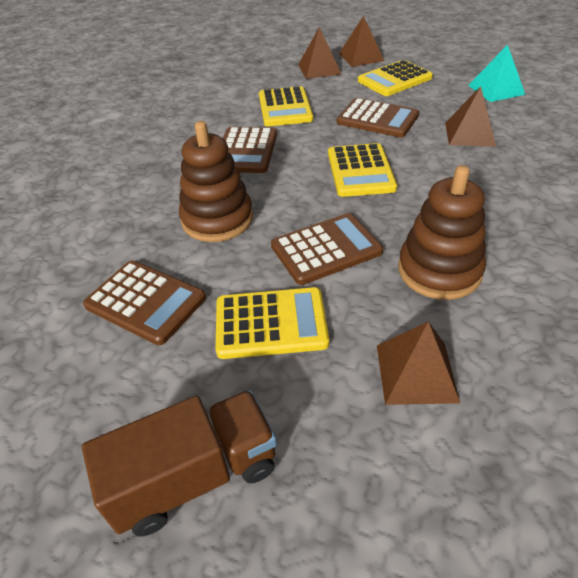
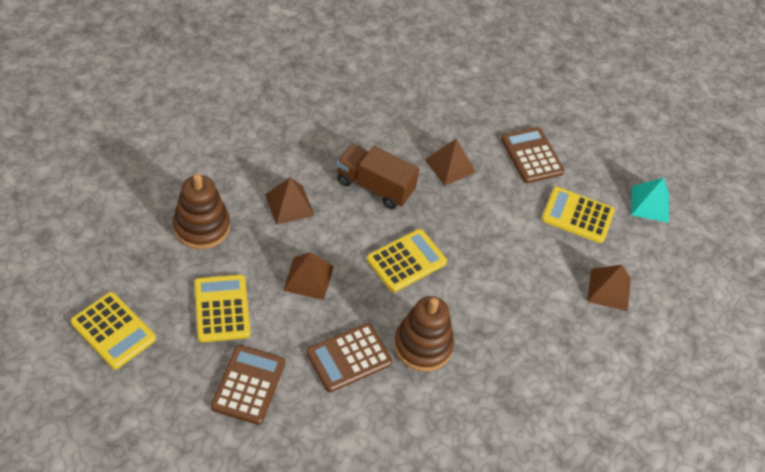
brown calculator: [83,261,206,345] [223,127,277,173] [271,213,383,285] [337,98,419,138] = 4 -> [211,345,285,425] [306,323,393,392] [501,127,565,183] = 3

